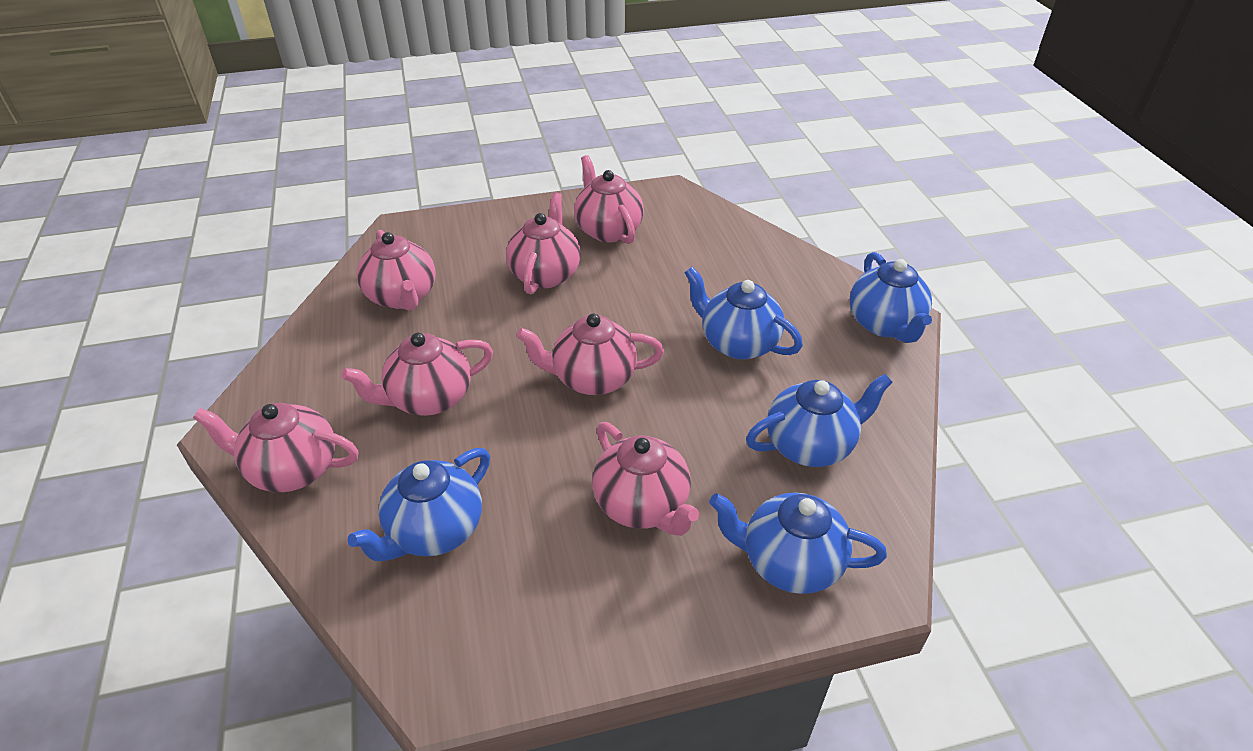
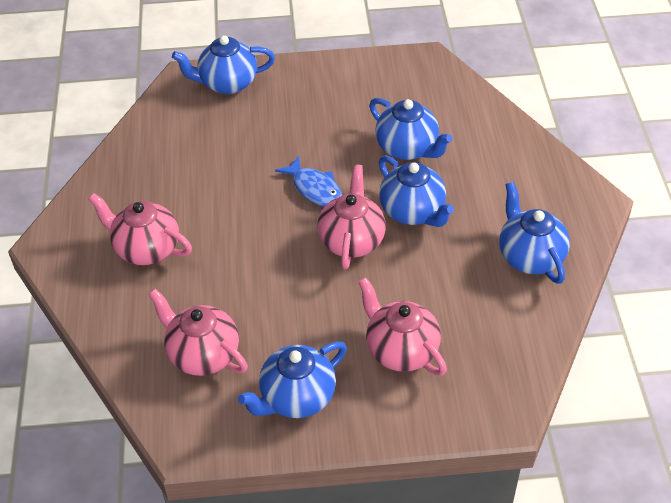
blue fish: none = 0 -> [275,155,342,207] = 1
pink teapot: [193,403,358,492] [341,333,493,416] [357,230,435,311] [506,193,581,294] [516,313,664,395] [574,155,644,244] [592,422,699,536] = 7 -> [88,193,192,265] [149,289,248,376] [317,165,386,269] [359,277,447,376] = 4

